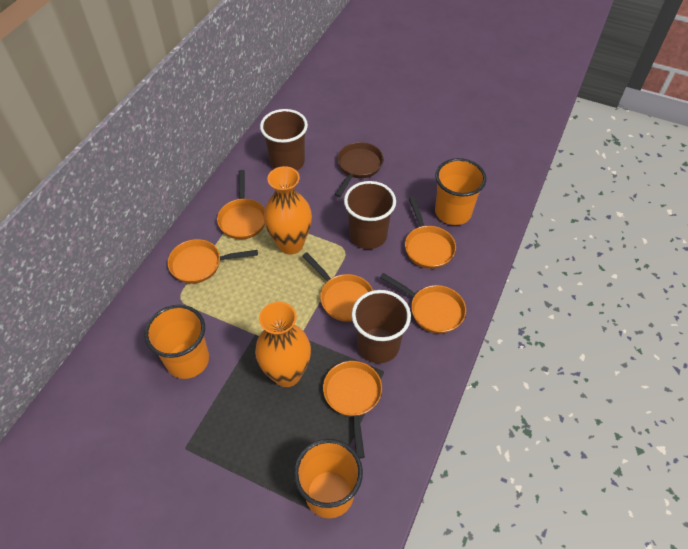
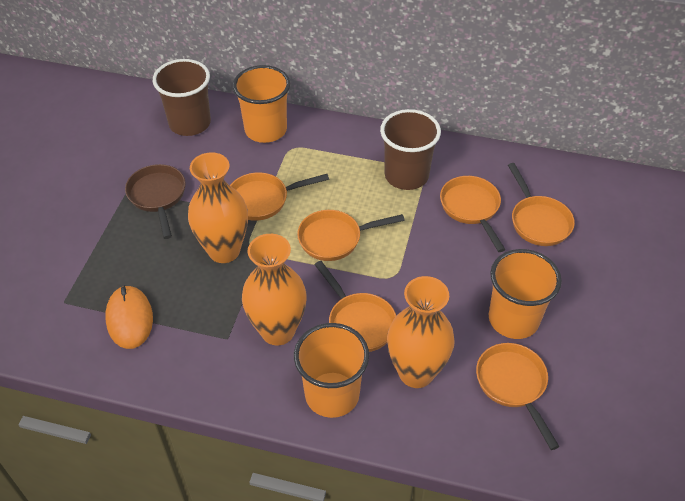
brown cup: [260,109,308,171] [344,181,396,249] [352,290,411,363] = 3 -> [153,59,211,136] [380,109,441,190] = 2
orange mouse: none = 0 -> [105,285,153,349] = 1
orange vase: [255,302,311,387] [264,166,312,254] = 2 -> [188,152,248,263] [242,234,307,345] [387,276,455,388] = 3

